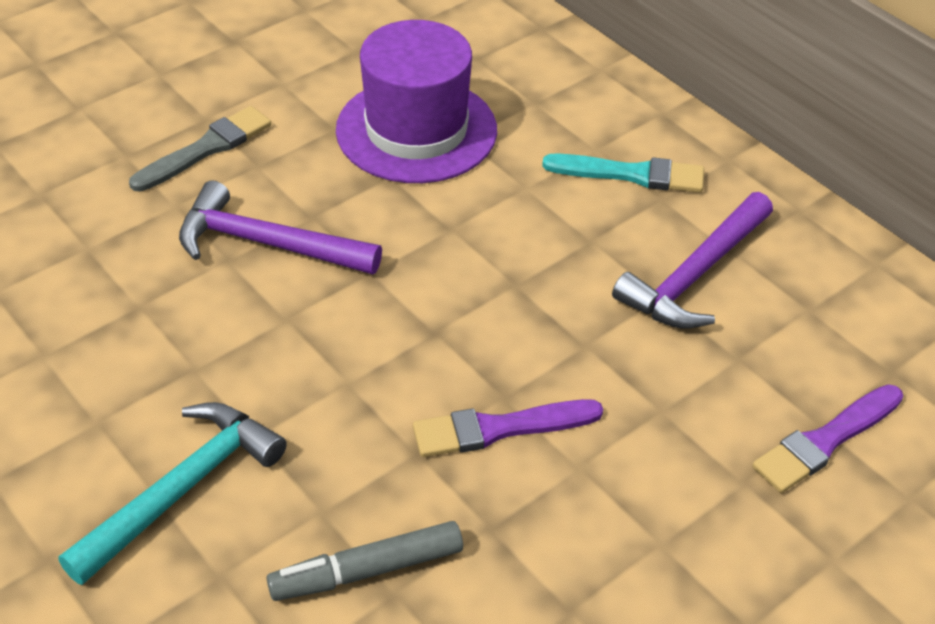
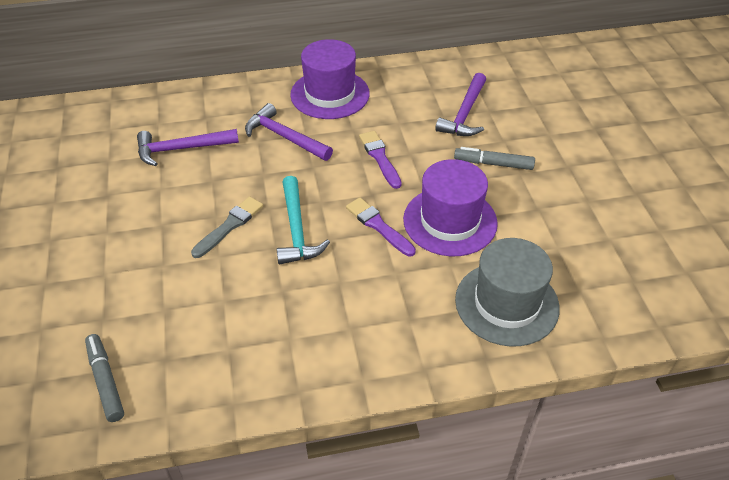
grey hat: none = 0 -> [455,238,560,347] = 1
grey marker: [266,521,463,601] = 1 -> [85,334,124,422] [454,147,535,170] = 2
purple hammer: [179,180,382,274] [612,192,773,329] = 2 -> [137,129,239,166] [245,103,333,161] [435,73,486,136] = 3
purple hat: [336,20,497,183] = 1 -> [290,39,370,119] [403,159,498,256] = 2
turquoise brush: [542,153,704,193] = 1 -> none = 0

